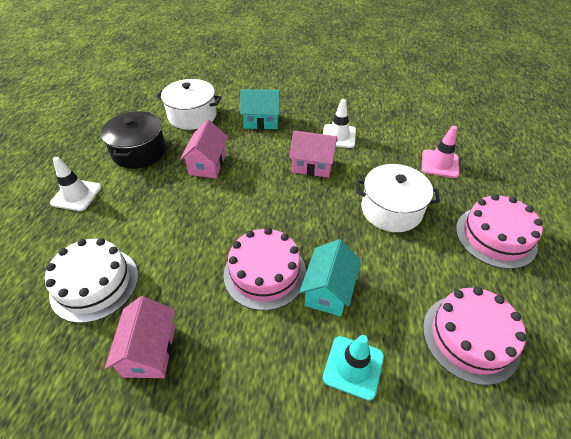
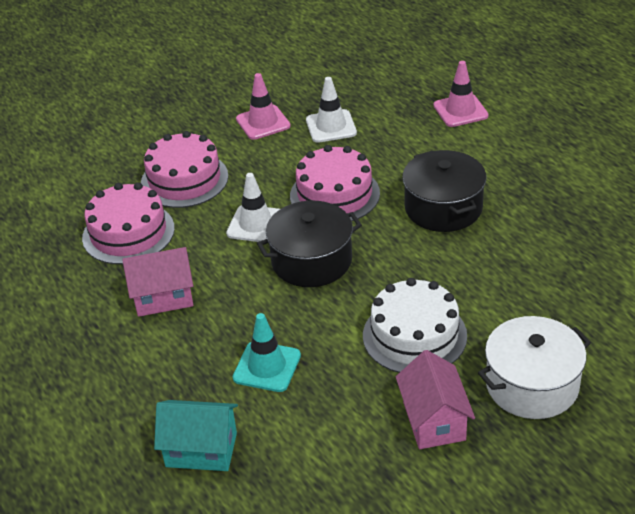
black pot: [101,111,166,169] = 1 -> [257,201,362,287] [402,150,486,232] = 2
pink house: [105,296,175,378] [180,120,228,178] [289,131,338,178] = 3 -> [122,247,193,317] [396,350,475,449] = 2
pink traffic cone: [422,126,459,178] = 1 -> [236,73,291,140] [433,61,489,127] = 2
turquoise house: [240,89,280,129] [300,239,361,317] = 2 -> [154,400,238,471] = 1
white pot: [156,79,221,130] [356,164,440,232] = 2 -> [478,316,591,419] = 1

